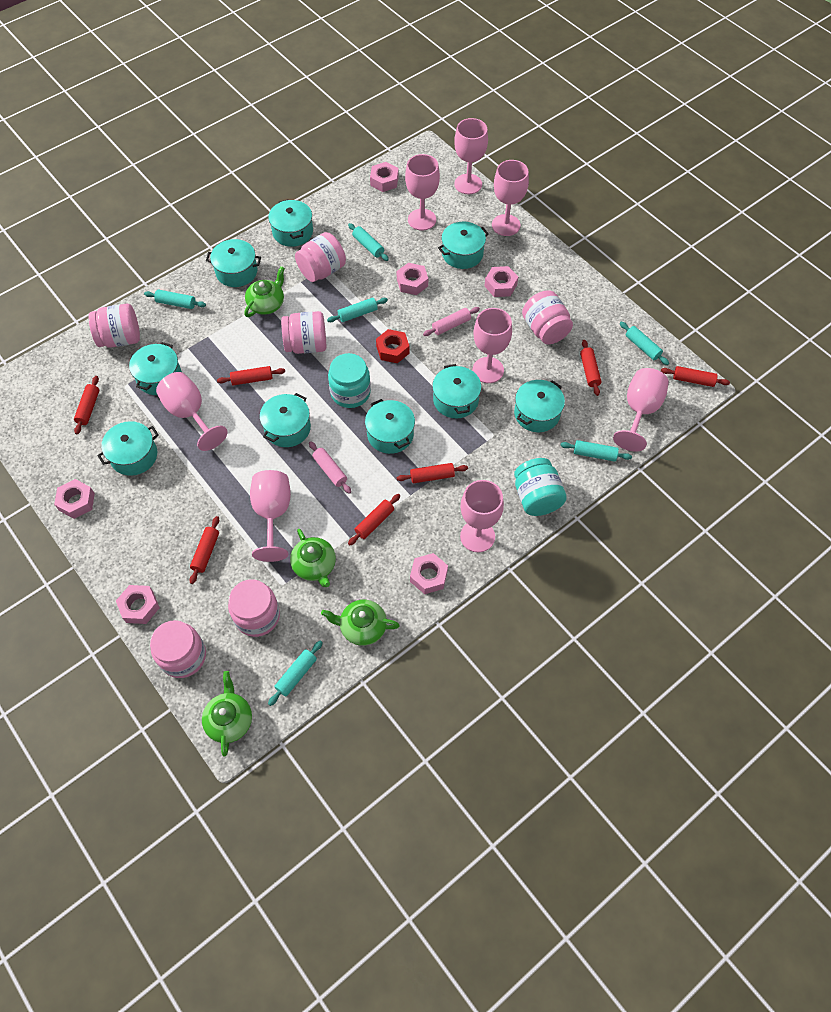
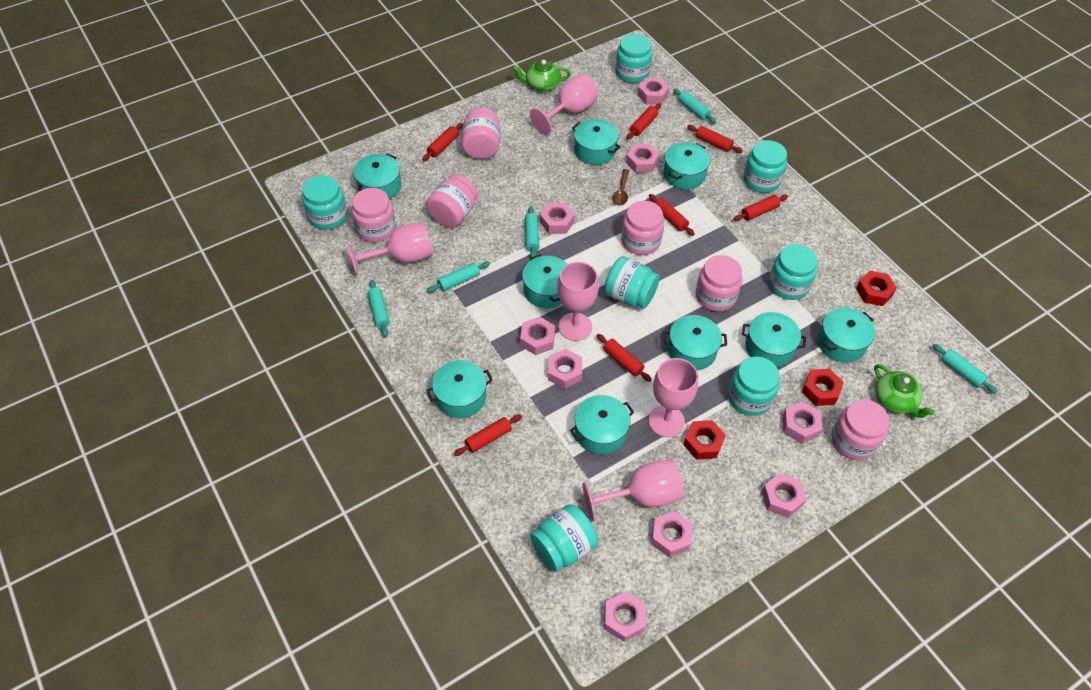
brown spoon: none = 0 -> [613,169,629,205] = 1
green teapot: [202,671,252,757] [244,266,285,317] [290,529,336,587] [321,600,400,646] = 4 -> [512,60,571,91] [874,364,935,418] = 2
pink goblet: [156,372,228,451] [250,470,291,562] [405,154,440,230] [454,118,488,194] [460,480,504,553] [472,308,512,383] [492,160,529,236] [613,368,669,452] = 8 -> [347,222,433,275] [530,74,599,135] [557,262,599,341] [583,460,684,521] [649,358,698,437] = 5
pink nut: [54,479,95,519] [116,585,160,624] [370,162,399,192] [396,263,428,295] [410,553,448,594] [484,266,518,297] = 6 -> [520,317,555,355] [540,203,575,234] [548,349,582,389] [604,591,646,642] [626,144,660,173] [637,78,670,104] [651,511,693,557] [762,473,807,518] [783,402,822,444] = 9
pink rolling pin: [309,441,351,494] [423,307,480,336] = 2 -> none = 0
red nut: [376,329,410,363] = 1 -> [683,420,726,460] [802,368,844,406] [856,271,897,306] = 3
turquoise jar: [328,353,371,408] [514,458,567,516] = 2 -> [302,175,347,229] [530,504,598,572] [604,256,660,309] [615,34,652,83] [728,357,780,416] [743,140,787,193] [769,244,818,300] = 7
turquoise rolling pin: [144,289,206,309] [268,641,323,706] [327,298,388,322] [348,223,389,261] [560,440,632,462] [620,322,669,365] = 6 -> [368,280,390,337] [427,262,490,292] [525,206,539,257] [673,88,716,123] [933,344,997,393] = 5

